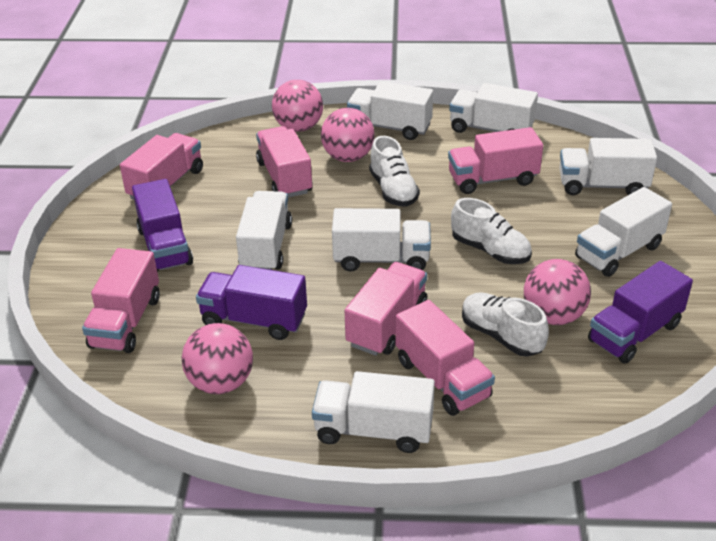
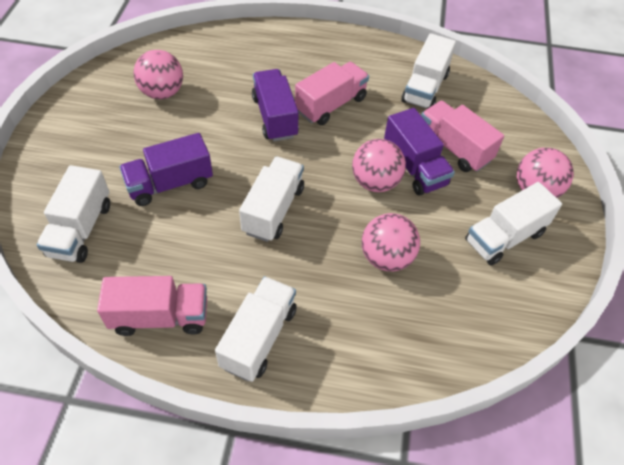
pink truck: [82,248,160,353] [120,133,203,200] [256,126,313,198] [345,262,427,356] [395,300,495,416] [448,127,543,194] = 6 -> [97,276,207,336] [295,62,369,125] [421,101,504,172] = 3
white shoe: [369,136,420,207] [451,198,532,264] [462,292,549,357] = 3 -> none = 0
white truck: [236,191,292,270] [312,371,435,453] [332,208,431,272] [347,81,433,140] [449,83,538,133] [559,138,657,195] [575,187,672,277] = 7 -> [36,165,110,263] [215,276,297,382] [239,157,304,242] [401,33,456,109] [465,182,562,266] = 5

